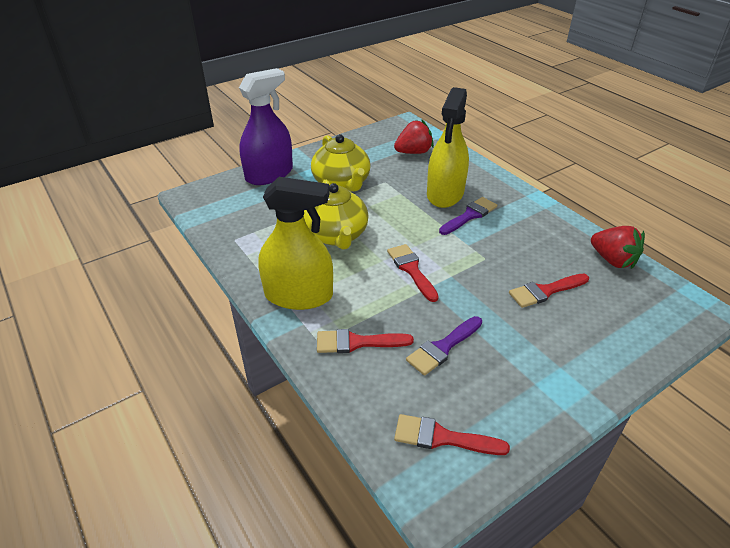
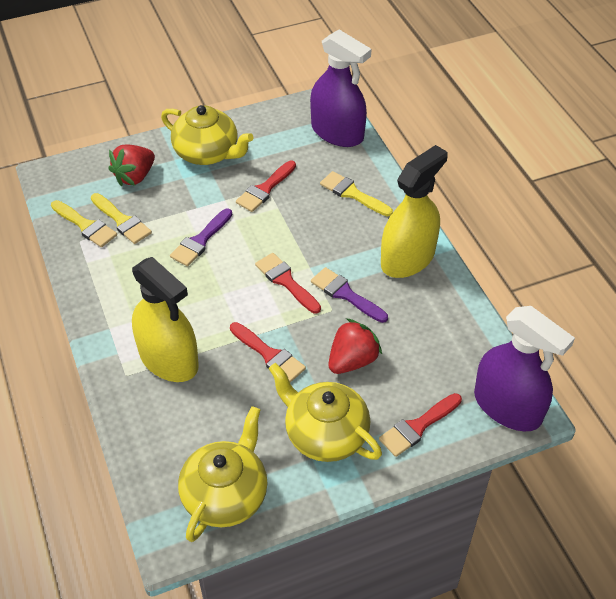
purple spray bottle: [239,68,293,185] = 1 -> [310,30,371,147] [474,306,575,431] = 2
yellow brush: none = 0 -> [51,200,117,247] [91,193,152,244] [320,171,393,217] = 3
yellow teapot: [304,180,369,249] [311,134,371,191] = 2 -> [161,105,254,165] [178,406,268,542] [268,363,382,462] = 3

